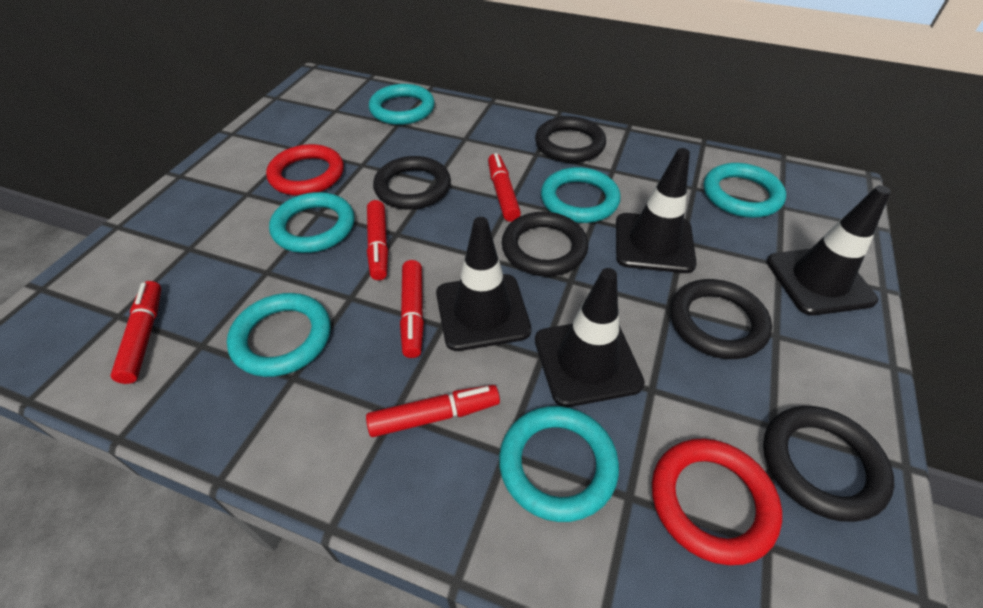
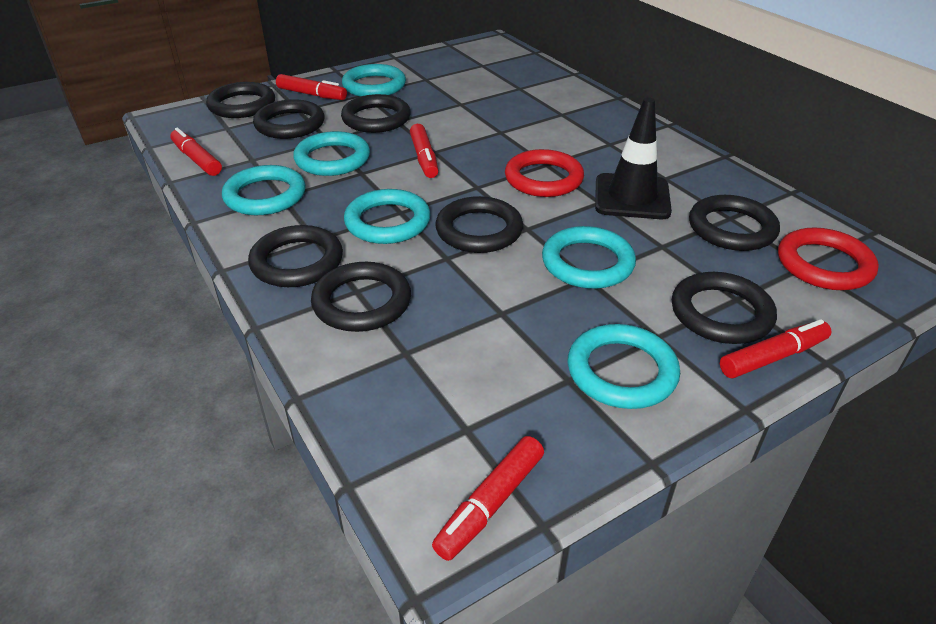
black ring: [373,156,451,210] [502,211,588,276] [535,116,606,163] [670,279,772,359] [763,406,894,522] = 5 -> [206,82,275,118] [248,225,343,287] [253,100,324,139] [311,262,411,332] [341,94,411,133] [435,196,523,253] [672,272,777,344] [689,195,780,251] = 8
black traffic cone: [436,217,531,351] [535,268,645,407] [616,148,697,273] [767,185,891,315] = 4 -> [595,97,672,219] = 1

